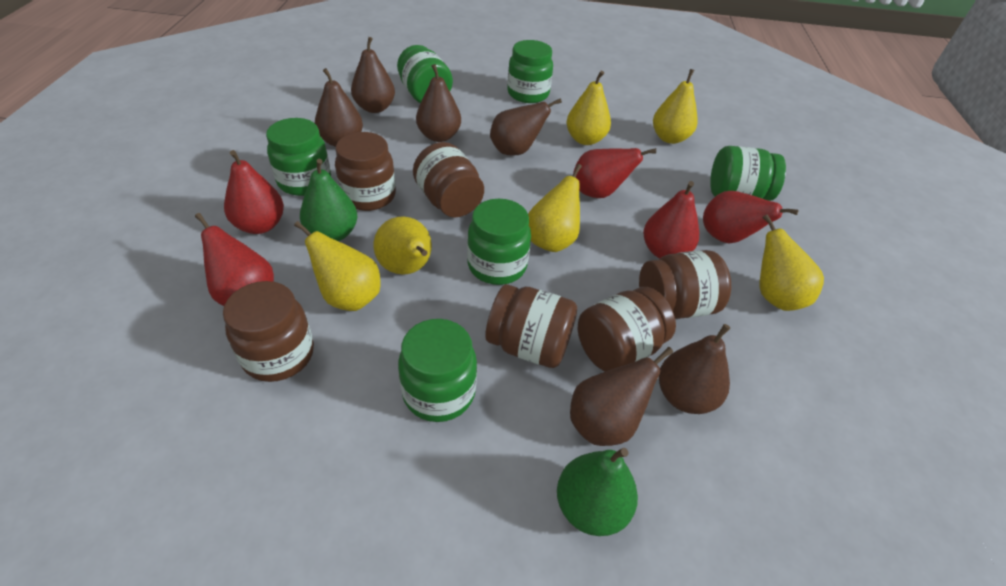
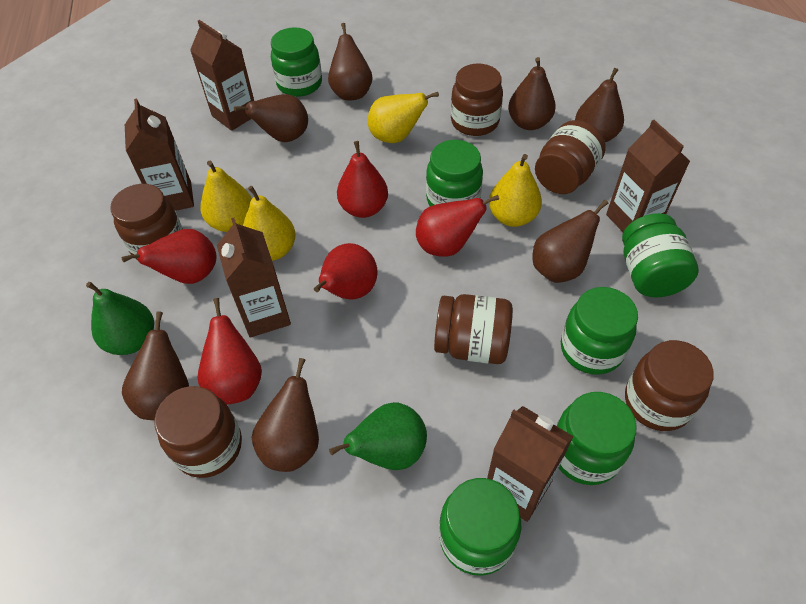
brown carton: none = 0 -> [125,99,194,211] [190,20,254,131] [217,218,291,337] [487,406,574,522] [606,120,690,232] = 5
brown pear: [315,68,363,147] [351,37,395,113] [416,64,461,142] [490,98,562,156] [570,347,673,446] [659,324,730,414] = 6 -> [122,311,189,420] [234,94,308,142] [252,358,319,472] [328,23,373,100] [508,57,556,130] [533,200,608,283] [575,68,624,142] = 7
yellow pear: [294,221,380,311] [374,217,432,275] [528,164,582,252] [566,71,611,145] [653,69,698,144] [760,214,824,311] = 6 -> [201,161,252,232] [243,186,296,261] [368,92,439,143] [489,154,542,227] = 4

